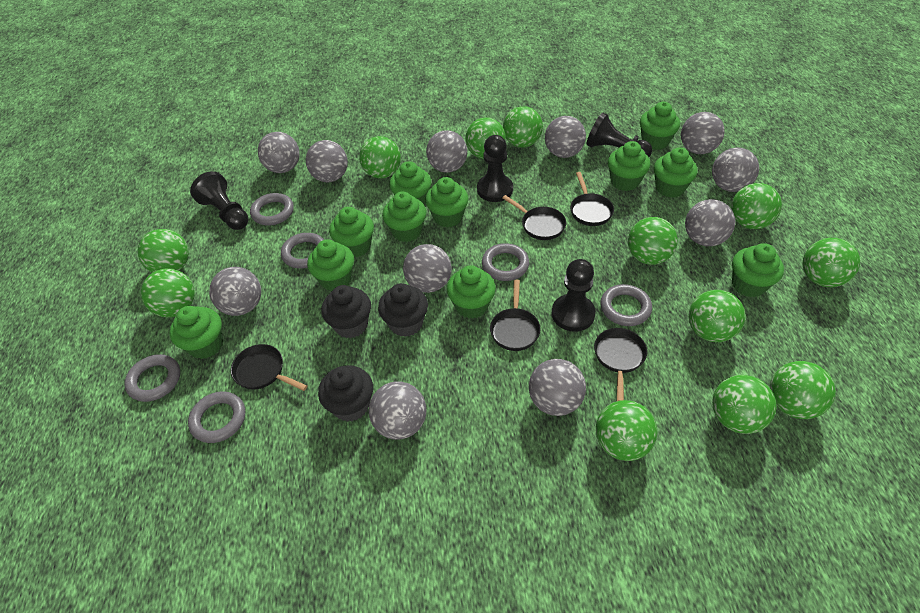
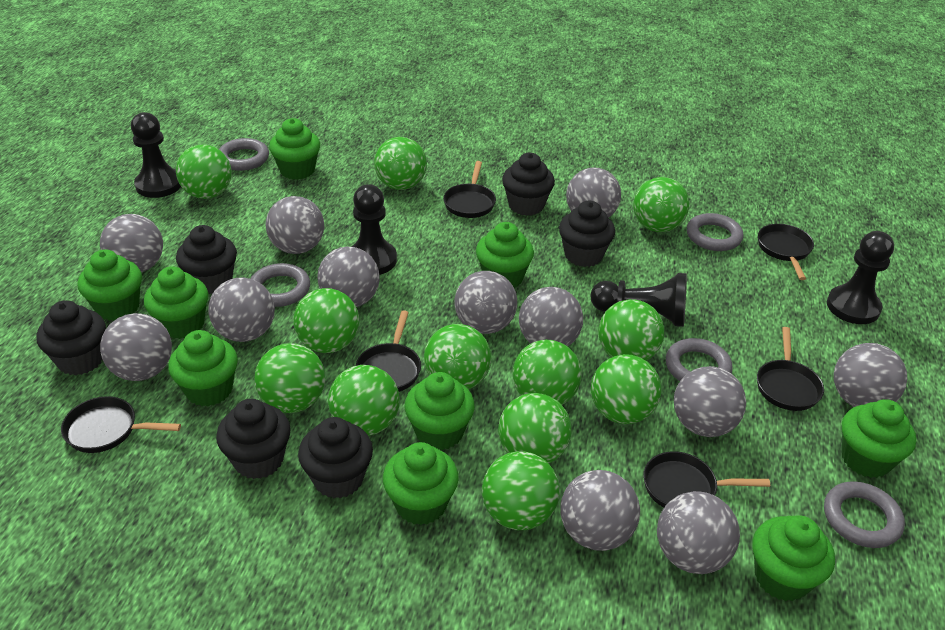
black cupcake: [318,365,373,422] [321,285,371,338] [378,283,428,337] = 3 -> [37,300,106,376] [176,225,237,294] [216,399,291,479] [298,417,373,498] [502,153,555,216] [559,201,615,267] = 6
black pan: [231,344,307,391] [490,280,541,351] [502,195,566,240] [570,172,614,226] [594,328,647,401] = 5 -> [61,396,181,453] [356,310,421,392] [443,161,496,218] [643,451,770,508] [757,327,824,411] [758,224,814,280] = 6
green cupcake: [169,306,223,359] [307,239,354,291] [329,207,374,257] [382,192,426,242] [389,161,432,206] [425,177,468,227] [447,265,496,319] [608,141,650,191] [640,102,680,150] [654,147,698,198] [732,243,784,297] = 11 -> [78,249,142,321] [144,266,208,339] [168,330,238,406] [269,118,320,180] [383,442,459,525] [404,372,475,450] [476,222,534,288] [752,515,835,601] [842,399,916,478] = 9
grey ball: [209,267,261,316] [258,132,300,173] [306,140,348,182] [369,381,426,440] [403,244,452,293] [426,130,467,173] [529,359,586,416] [545,116,586,158] [681,112,725,154] [685,199,735,246] [712,148,759,192] = 11 -> [100,214,163,272] [100,313,172,381] [208,278,275,342] [266,196,324,254] [317,246,380,307] [455,271,517,334] [519,287,583,346] [560,470,640,551] [566,167,621,218] [657,491,740,574] [674,366,746,437] [834,343,907,407] = 12
grey ring: [124,354,180,402] [188,392,245,443] [250,193,294,225] [281,233,324,269] [482,243,529,281] [600,284,652,326] = 6 -> [219,138,269,171] [250,263,310,307] [666,338,733,381] [687,213,743,251] [824,481,905,548] = 5

